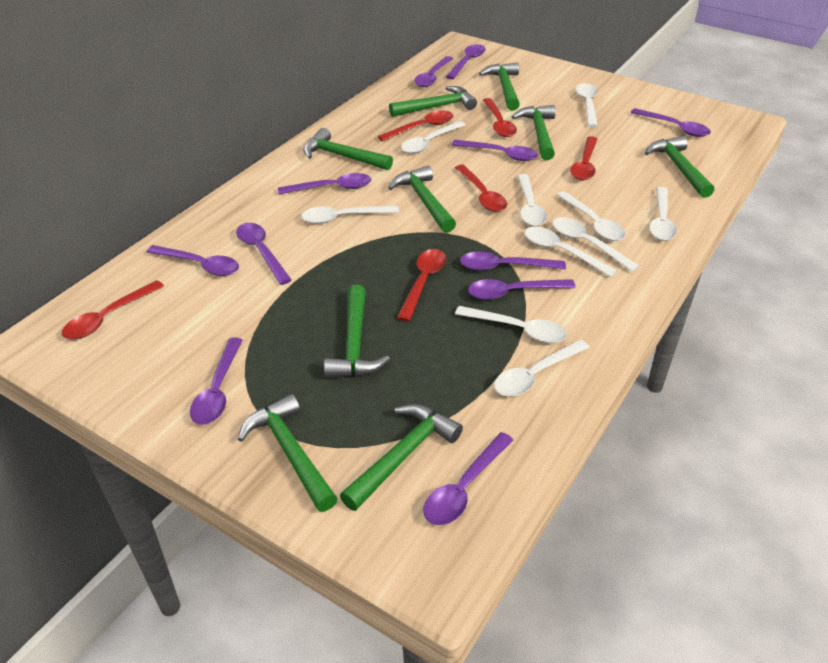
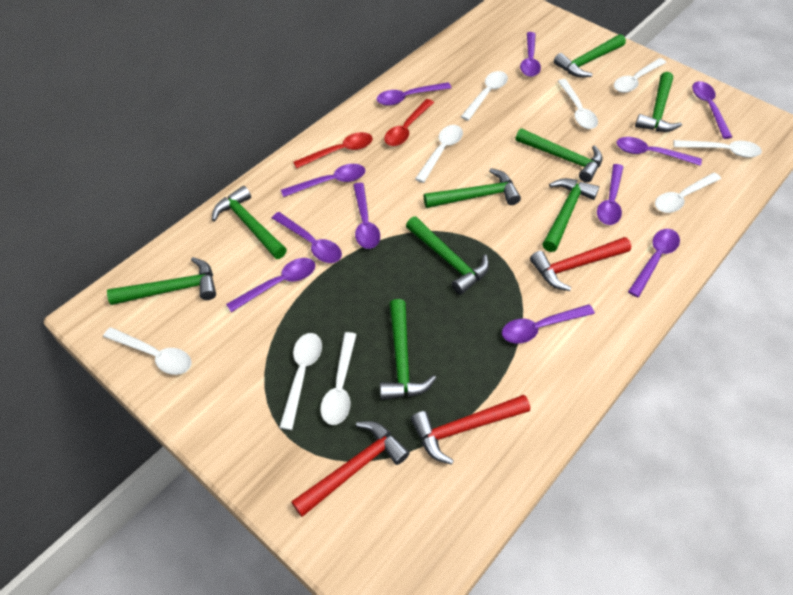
red hammer: none = 0 -> [291,421,410,517] [411,395,530,465] [530,237,631,291] = 3
red spoon: [62,280,164,339] [378,111,453,141] [397,249,446,322] [455,165,507,212] [483,98,517,137] [570,136,597,180] = 6 -> [293,132,373,168] [384,99,434,146] = 2
white spoon: [301,206,399,224] [401,121,466,154] [455,306,567,343] [494,339,590,396] [518,174,547,226] [525,227,617,277] [552,217,639,272] [556,191,626,241] [576,83,598,127] [649,187,677,241] = 10 -> [103,327,191,375] [279,333,322,430] [320,332,357,425] [415,125,463,183] [461,71,508,121] [558,79,598,129] [614,58,666,93] [655,172,721,213] [674,140,762,158] = 9

